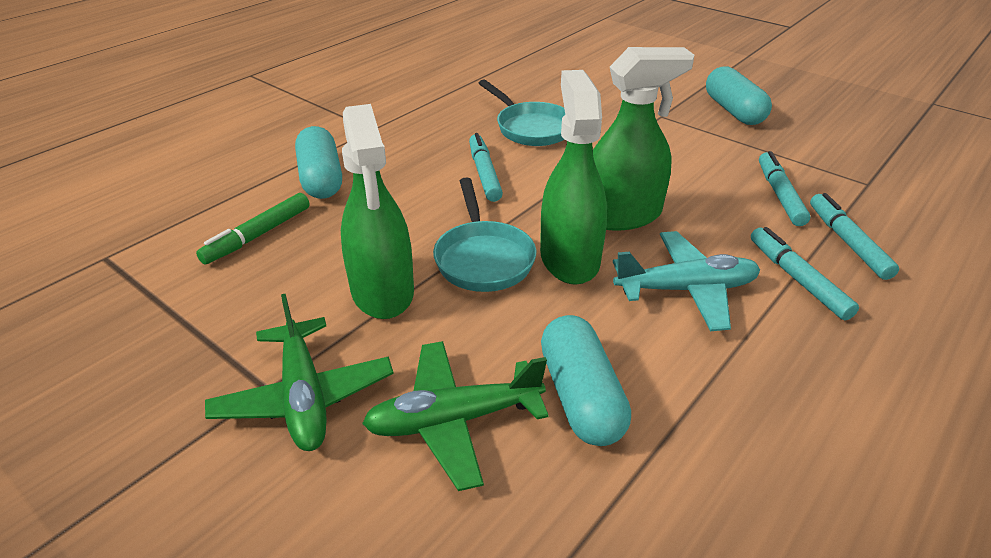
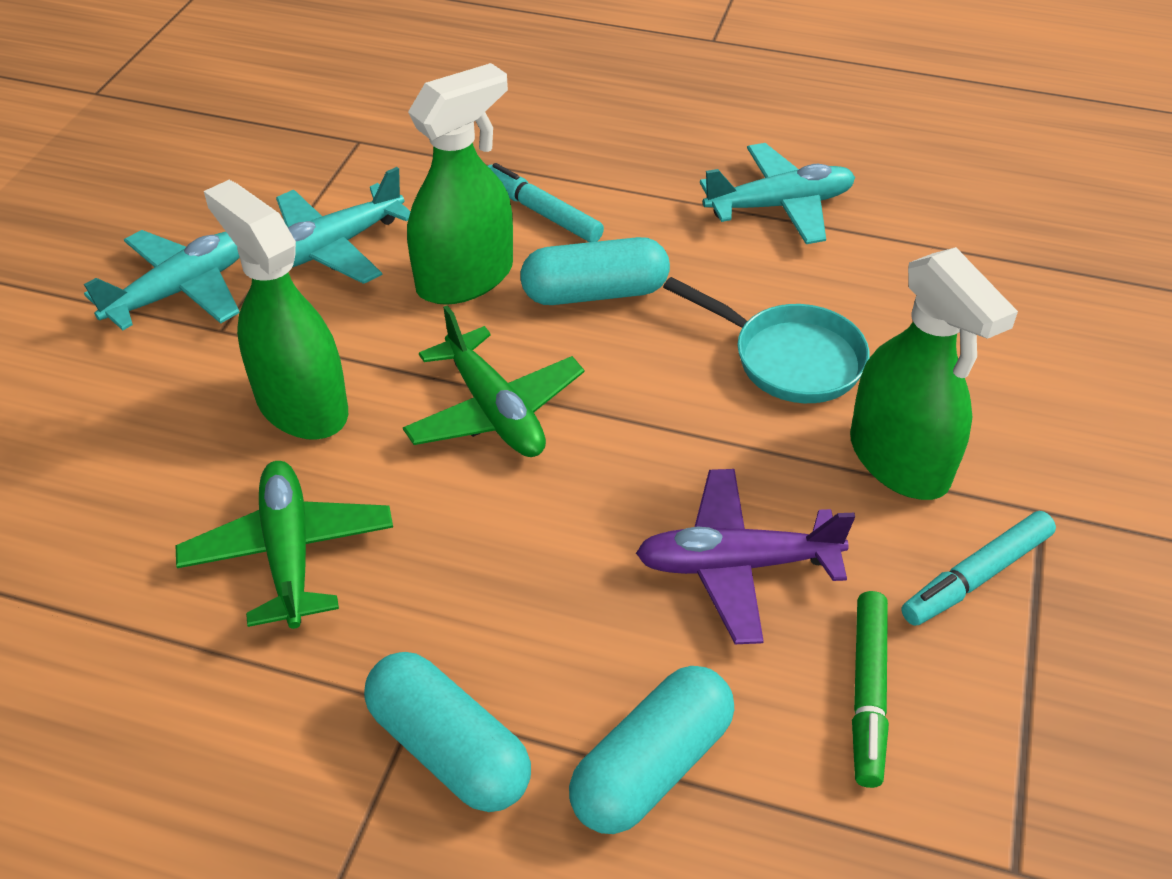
purple plane: none = 0 -> [636,469,855,644] = 1
turquoise marker: [469,133,503,202] [751,227,859,320] [759,151,811,226] [810,193,899,280] = 4 -> [488,163,604,242] [901,511,1056,626] = 2
turquoise pan: [433,178,536,292] [479,79,565,146] = 2 -> [663,277,870,403] = 1
turquoise plane: [613,231,760,331] = 1 -> [84,230,240,330] [276,167,411,284] [700,143,855,244] = 3

